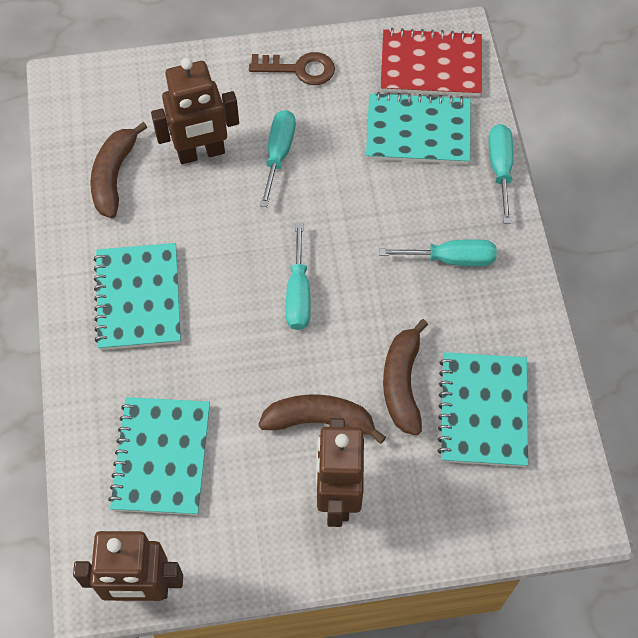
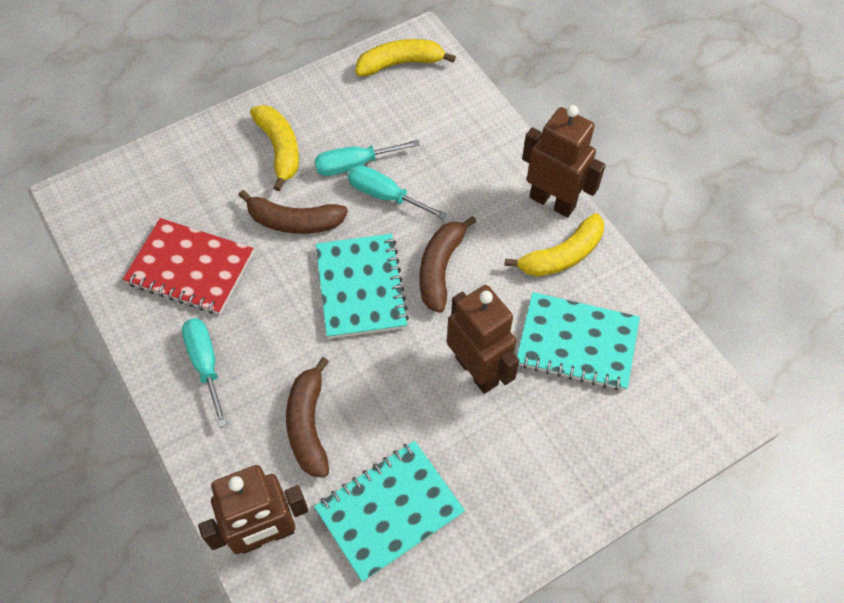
brown key: [249,52,335,85] = 1 -> none = 0
turquoise notebook: [94,243,181,350] [108,397,210,515] [366,92,471,164] [437,352,528,467] = 4 -> [314,441,465,582] [316,234,409,339] [517,292,640,391] = 3
turquoise screwdriver: [260,110,296,207] [286,223,311,330] [379,239,497,266] [488,124,513,224] = 4 -> [182,318,227,427] [314,140,420,176] [348,165,447,220] = 3
yellow banana: none = 0 -> [250,105,299,191] [355,39,456,76] [505,213,604,277] = 3

